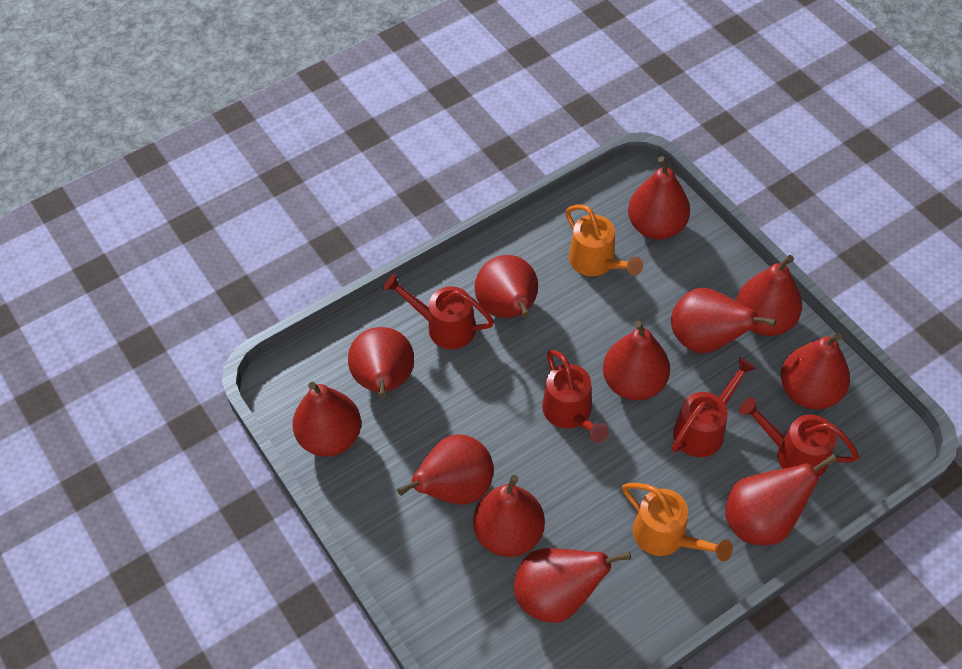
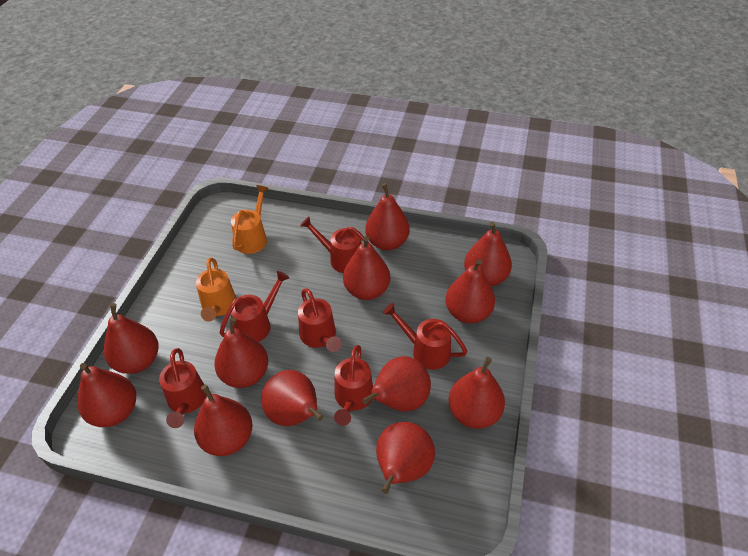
red watering can: [383,274,494,349] [542,350,609,443] [672,357,756,457] [739,398,859,477] = 4 -> [159,348,207,428] [220,271,289,342] [298,288,342,352] [300,217,369,273] [334,345,373,426] [383,303,467,370] = 6

